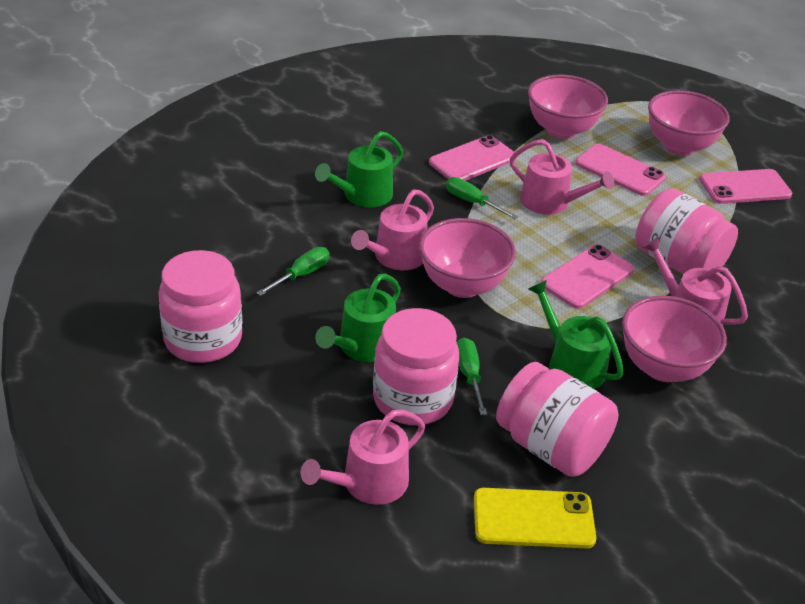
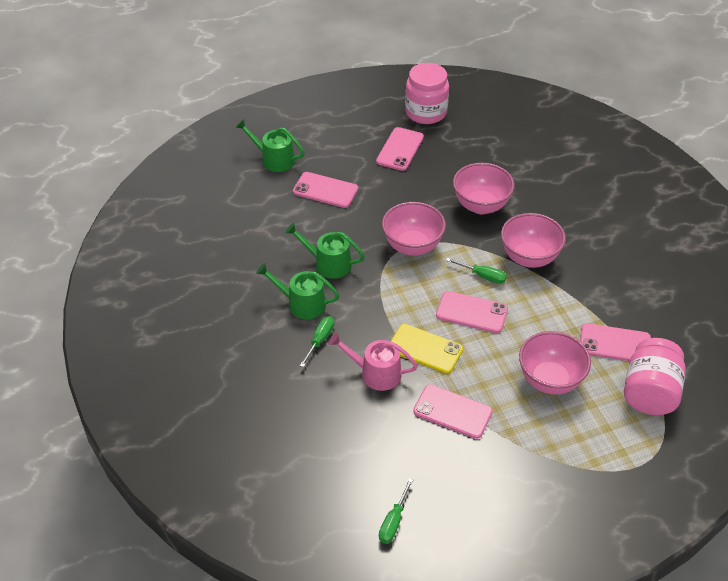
pink jar: [158,250,242,363] [373,308,459,425] [496,362,619,477] [635,188,738,274] = 4 -> [405,63,449,124] [624,338,686,415] = 2
pink phone: [429,135,517,181] [541,245,634,309] [575,144,666,196] [699,169,792,204] = 4 -> [293,172,358,208] [376,127,424,171] [413,384,493,439] [436,291,508,333] [580,323,651,361] = 5
pink watering can: [300,410,425,505] [351,189,434,270] [510,139,614,215] [642,237,748,326] = 4 -> [328,333,418,391] = 1

